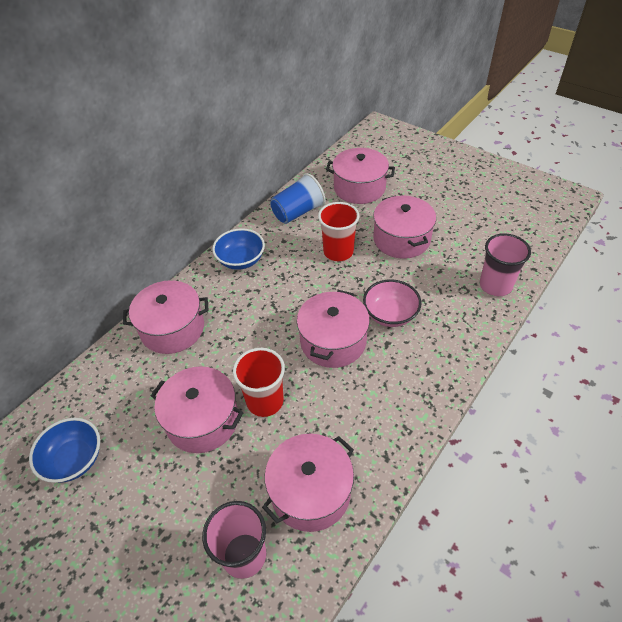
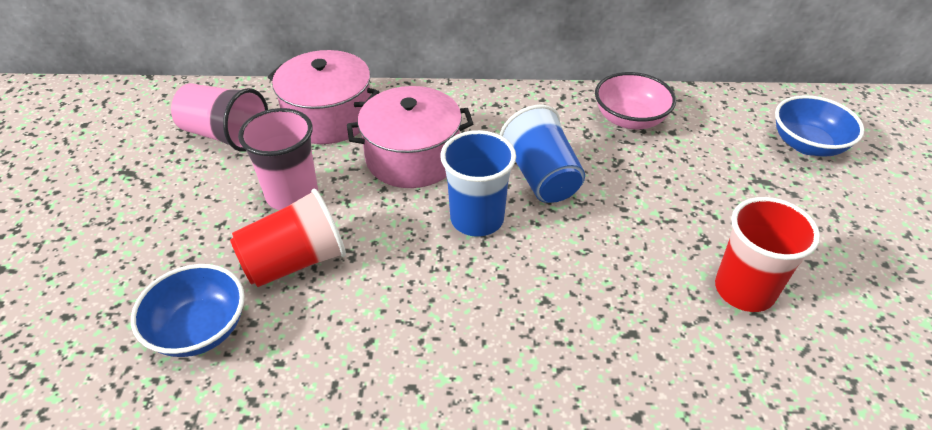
blue cup: [270,173,325,224] = 1 -> [440,130,516,237] [500,105,585,203] = 2
pink pot: [123,280,209,354] [151,366,244,453] [262,434,354,532] [297,290,370,368] [326,148,395,204] [373,195,436,259] = 6 -> [268,50,379,144] [347,86,473,188] = 2

